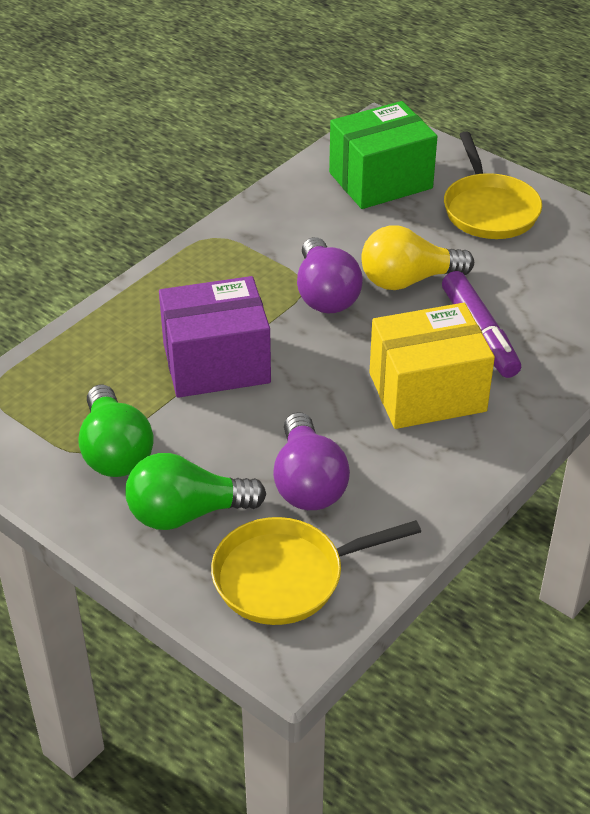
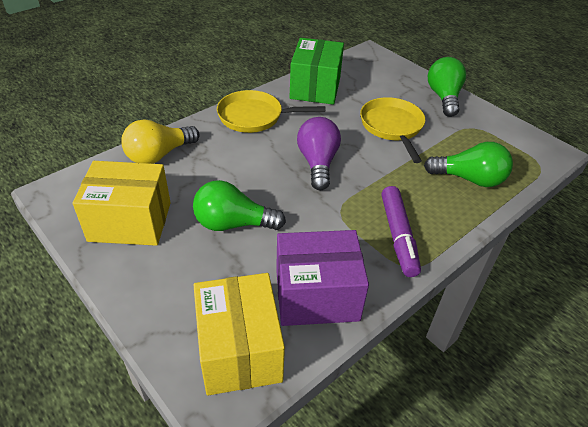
green light bulb: [78,385,154,477] [125,453,266,530] = 2 -> [193,180,286,231] [424,142,513,187] [428,57,466,117] = 3
purple light bulb: [273,412,350,510] [297,237,363,313] = 2 -> [297,117,341,190] = 1
yellow box: [369,303,495,429] = 1 -> [72,161,171,246] [194,273,285,395] = 2

